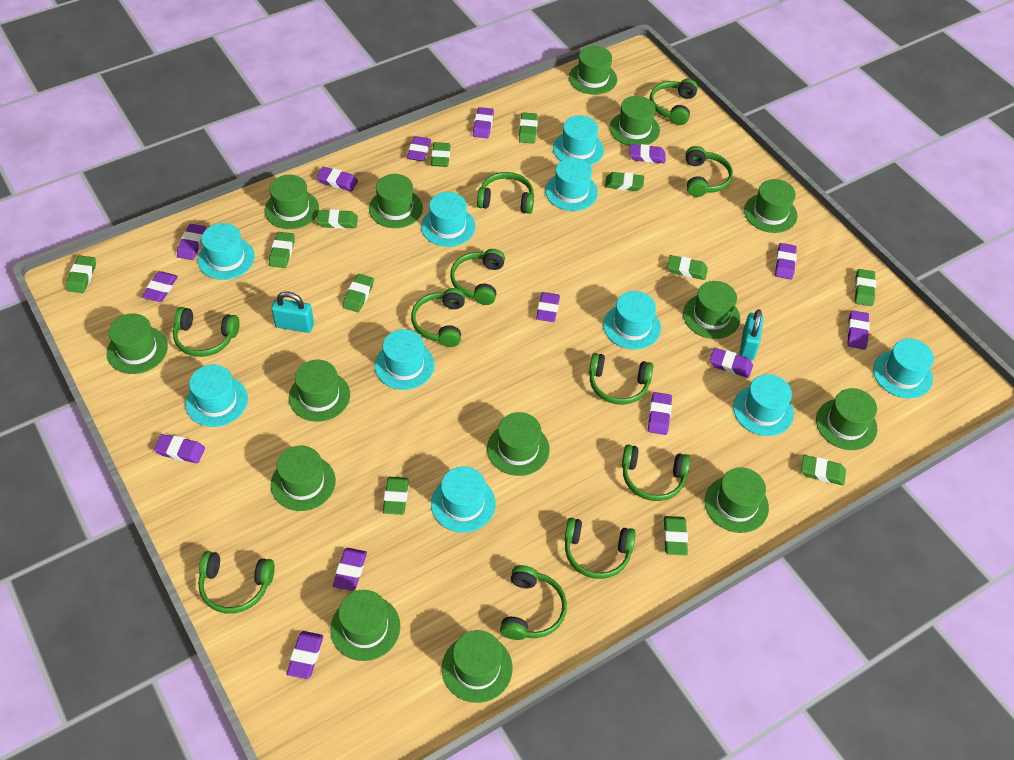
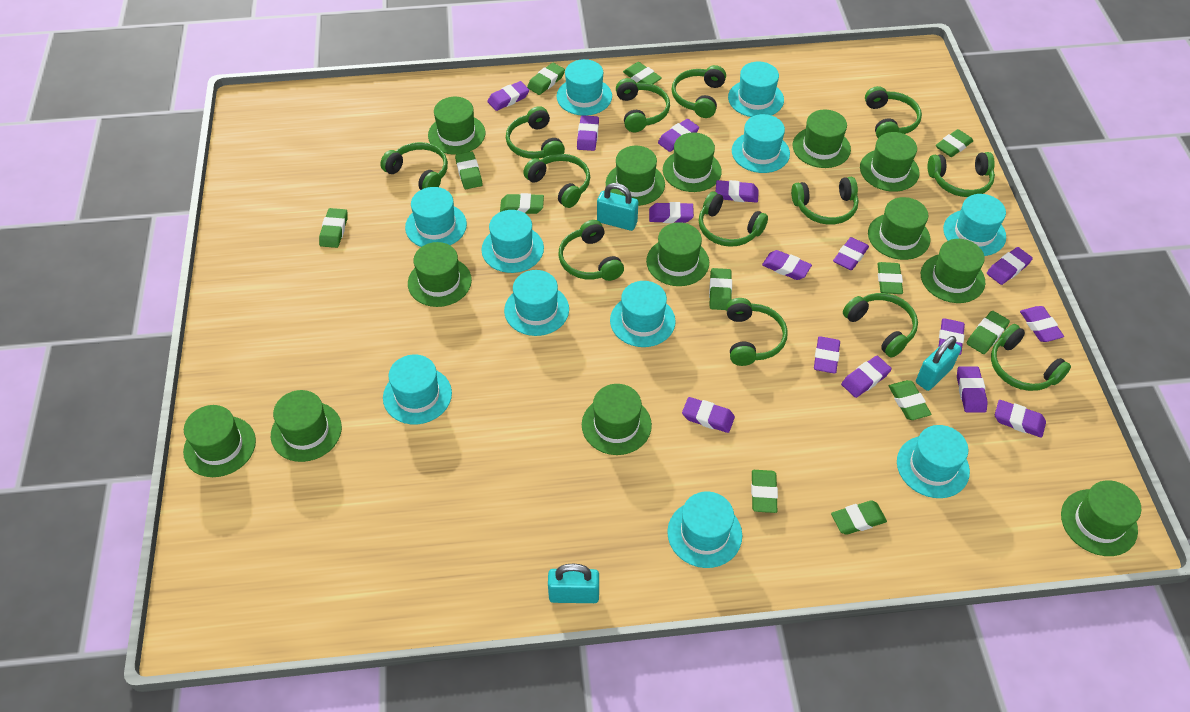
green hat: [107,313,168,374] [264,175,319,229] [271,446,336,511] [289,360,350,422] [330,590,400,661] [369,174,423,228] [442,630,513,703] [487,412,550,476] [569,46,617,95] [610,96,660,146] [683,281,740,339] [705,467,769,533] [744,179,797,233] [816,388,877,450] = 14 -> [183,405,256,477] [271,390,342,462] [408,242,472,307] [428,97,486,155] [582,384,652,455] [606,146,665,206] [646,222,709,286] [663,132,722,192] [793,110,851,168] [860,132,920,192] [868,197,930,260] [921,239,985,303] [1061,480,1141,556] = 13
green headphones: [173,307,240,357] [198,551,275,614] [411,288,465,347] [450,249,505,305] [477,172,534,214] [500,565,567,640] [564,518,636,579] [589,353,653,405] [622,445,690,501] [650,79,698,125] [686,146,733,197] = 11 -> [380,142,448,190] [506,106,565,159] [523,154,590,208] [558,220,624,281] [616,78,670,132] [672,65,726,118] [699,192,768,247] [726,298,788,366] [791,177,859,225] [843,293,918,358] [865,86,922,138] [928,152,995,197] [991,324,1071,391] = 13
purple eraser: [142,271,178,302] [154,434,205,463] [177,224,206,260] [287,631,323,679] [317,167,358,191] [333,548,367,591] [407,136,431,161] [473,107,494,138] [536,292,560,322] [629,144,666,163] [648,392,672,435] [710,347,753,378] [775,243,797,279] [847,310,870,350] = 14 -> [487,81,529,111] [577,115,599,151] [649,202,694,223] [658,119,699,152] [682,397,735,433] [716,180,759,203] [762,250,812,280] [814,336,840,374] [833,237,869,270] [841,356,892,398] [938,319,965,355] [957,366,988,413] [987,247,1033,285] [995,400,1046,438] [1020,306,1064,342] = 15
turquoise hat: [185,365,248,427] [198,223,255,280] [375,329,435,390] [421,192,475,247] [431,466,496,533] [545,158,598,211] [553,115,604,166] [603,291,661,350] [733,374,794,436] [873,339,934,398] = 10 -> [383,354,452,424] [405,187,467,247] [482,210,544,273] [504,270,569,336] [557,59,612,116] [610,281,676,347] [667,491,742,568] [728,61,784,117] [732,114,790,173] [897,425,970,498] [943,194,1006,256] = 11
turquoise padlock: [271,291,314,333] [739,309,763,360] = 2 -> [548,564,599,603] [597,183,638,231] [916,336,961,391] = 3

